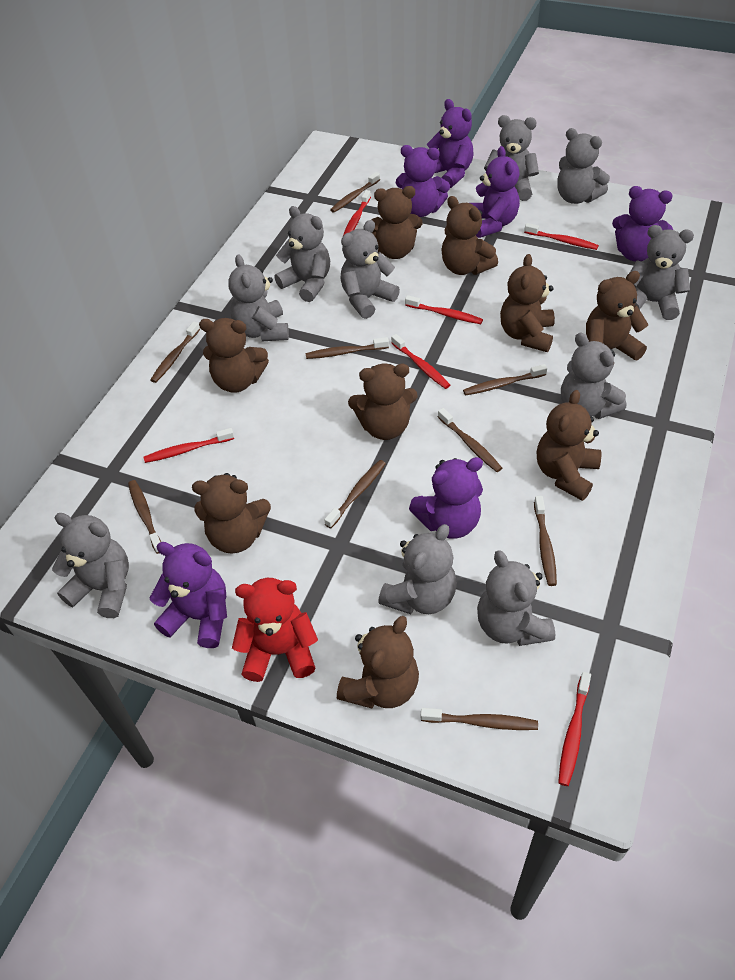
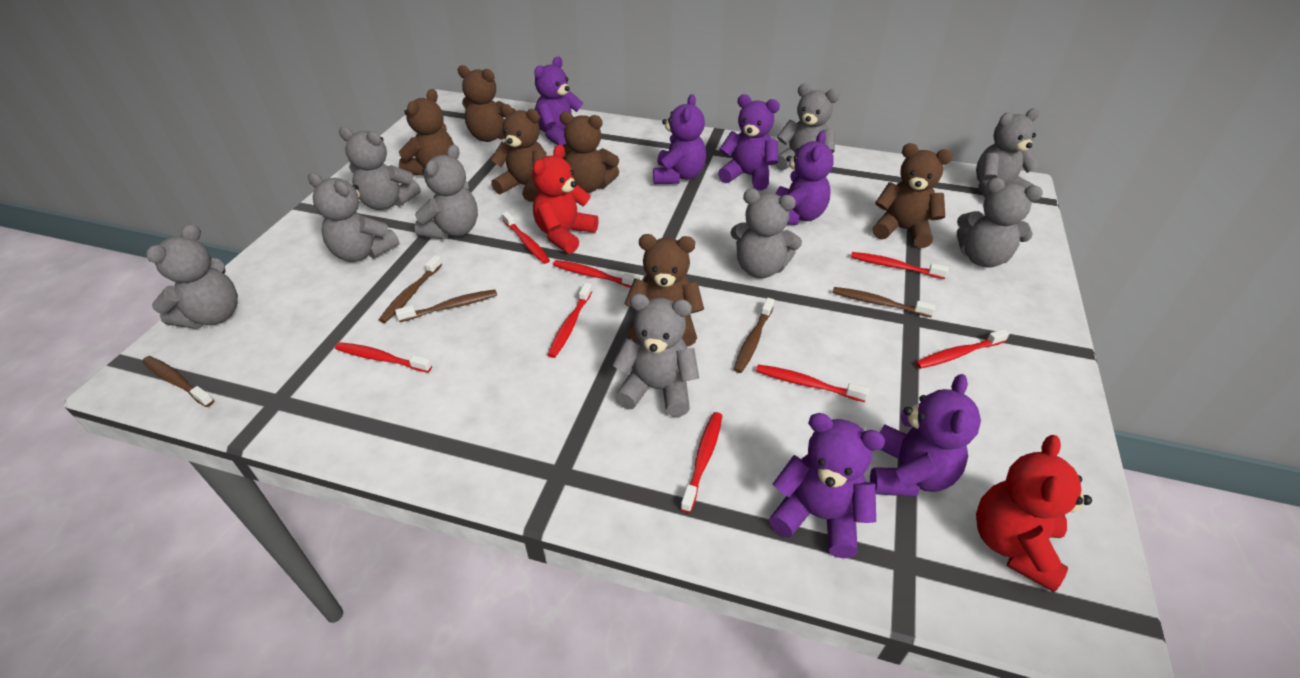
brown teddy bear: [192,473,271,554] [199,318,269,393] [337,616,419,709] [348,363,418,440] [371,186,423,259] [441,196,498,275] [500,254,555,352] [537,390,601,501] [586,271,648,360] = 9 -> [399,89,454,176] [458,65,516,142] [491,104,547,202] [560,111,619,193] [624,234,704,347] [872,143,953,248] = 6
brown toothbrush: [128,480,161,554] [150,321,200,383] [306,337,389,359] [324,460,386,529] [330,172,380,213] [421,708,538,730] [438,408,502,472] [463,364,547,396] [534,496,557,586] = 9 -> [142,356,214,407] [379,255,442,323] [395,289,497,322] [733,298,774,373] [832,287,936,317] = 5
grey teddy bear: [52,513,129,618] [228,254,289,341] [275,206,330,302] [340,220,400,319] [378,524,457,614] [477,550,555,646] [484,115,539,201] [558,128,610,204] [561,333,626,419] [630,225,694,320] = 10 -> [146,224,238,329] [308,173,399,262] [339,127,421,210] [415,145,478,239] [612,293,699,417] [731,189,802,278] [775,84,839,171] [957,178,1043,267] [976,108,1040,198] = 9
red teddy bear: [232,578,318,682] = 1 -> [532,145,599,254] [976,435,1092,592] = 2
red toothbrush: [143,428,234,463] [343,190,371,235] [391,334,450,389] [405,295,483,324] [524,223,599,250] [558,672,591,786] = 6 -> [335,342,432,373] [502,211,550,264] [548,283,592,358] [553,260,640,288] [681,412,722,513] [756,364,869,402] [851,252,949,279] [915,329,1010,369] = 8

